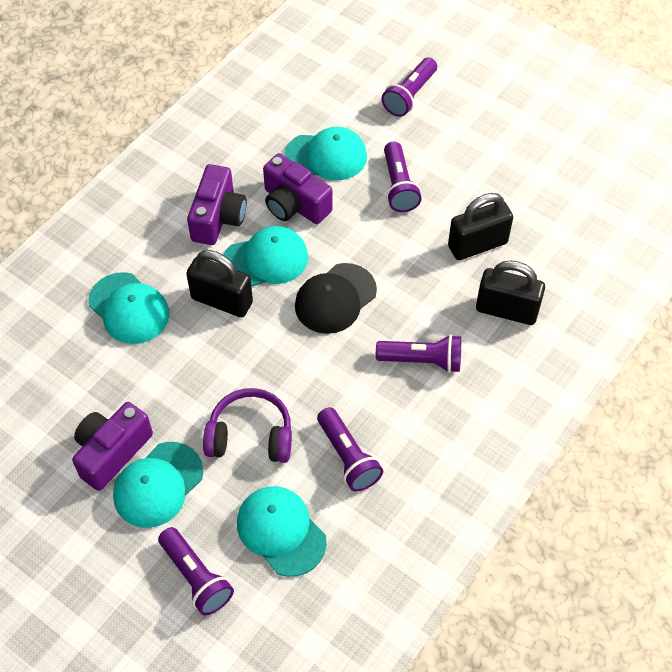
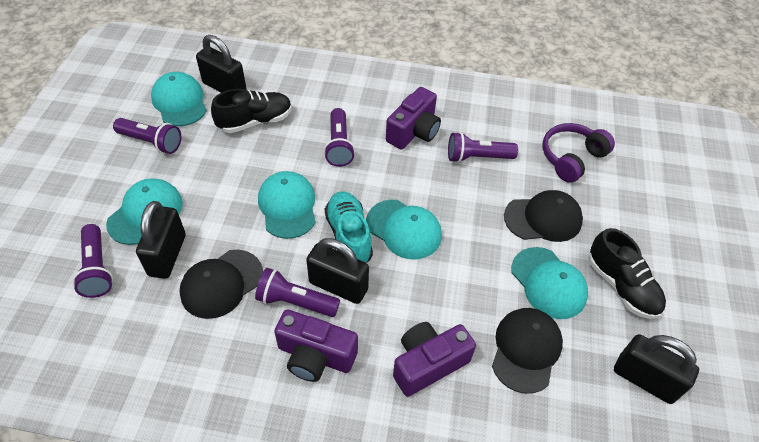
black cap: [295,263,377,334] = 1 -> [180,250,263,319] [492,308,563,394] [504,190,583,242] = 3
black padlock: [186,250,253,317] [448,193,513,260] [476,260,545,325] = 3 -> [136,201,186,279] [196,35,246,93] [306,238,369,304] [614,334,699,404] = 4
black shoe: none = 0 -> [211,89,292,133] [588,228,666,319] = 2
turquoise shoe: none = 0 -> [325,192,373,263] = 1

